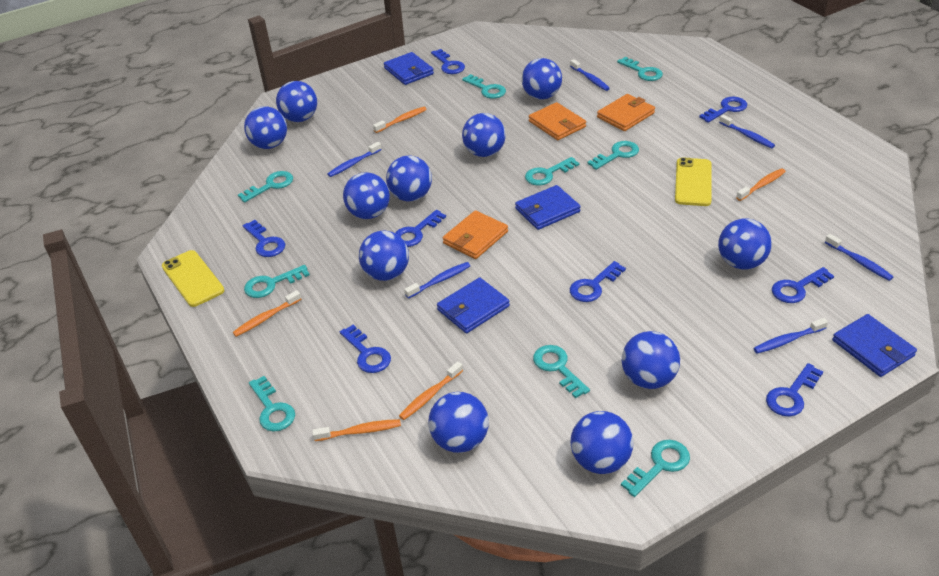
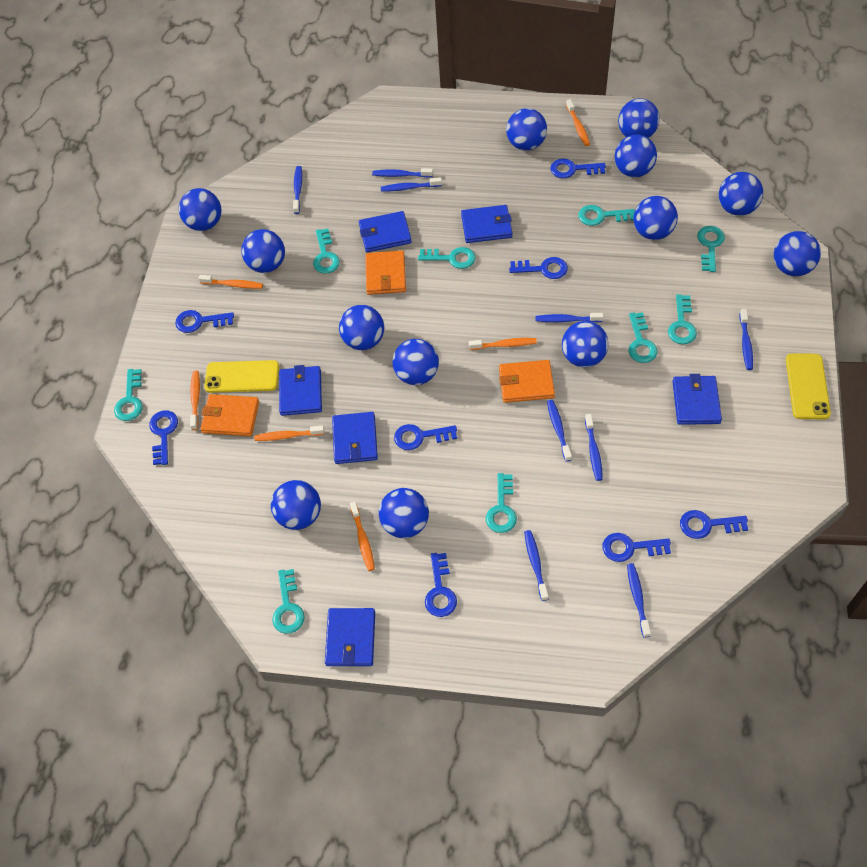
blue ball: [244,106,287,149] [276,81,317,122] [343,172,390,219] [359,230,409,281] [386,155,432,202] [428,392,489,453] [462,113,506,157] [522,58,562,99] [571,411,633,474] [622,331,680,389] [718,218,772,270] = 11 -> [179,188,221,231] [241,229,285,273] [271,480,321,530] [339,305,384,350] [379,488,429,538] [393,339,439,385] [506,108,547,151] [562,321,608,368] [615,134,657,177] [618,98,660,138] [633,196,678,240] [719,172,763,216] [774,231,821,276] = 13
blue toothbrush: [327,142,382,177] [404,262,470,299] [570,59,610,91] [719,115,775,148] [753,318,828,354] [825,234,893,281] = 6 -> [293,166,302,214] [372,168,433,177] [381,177,442,192] [524,530,548,601] [536,313,603,322] [547,400,572,462] [585,414,603,481] [627,563,651,638] [740,309,753,370] = 9
blue wallet: [384,52,434,85] [437,277,510,333] [515,185,581,230] [832,314,917,377] = 4 -> [279,365,322,416] [325,608,375,666] [332,412,378,464] [359,211,412,252] [461,205,512,243] [672,374,722,425] = 6
orange toothbrush: [233,290,301,337] [312,419,401,441] [373,107,427,133] [399,362,463,420] [736,168,786,201] = 5 -> [190,371,200,430] [198,275,263,289] [254,425,324,441] [350,502,375,571] [469,338,537,350] [566,99,590,146] = 6

